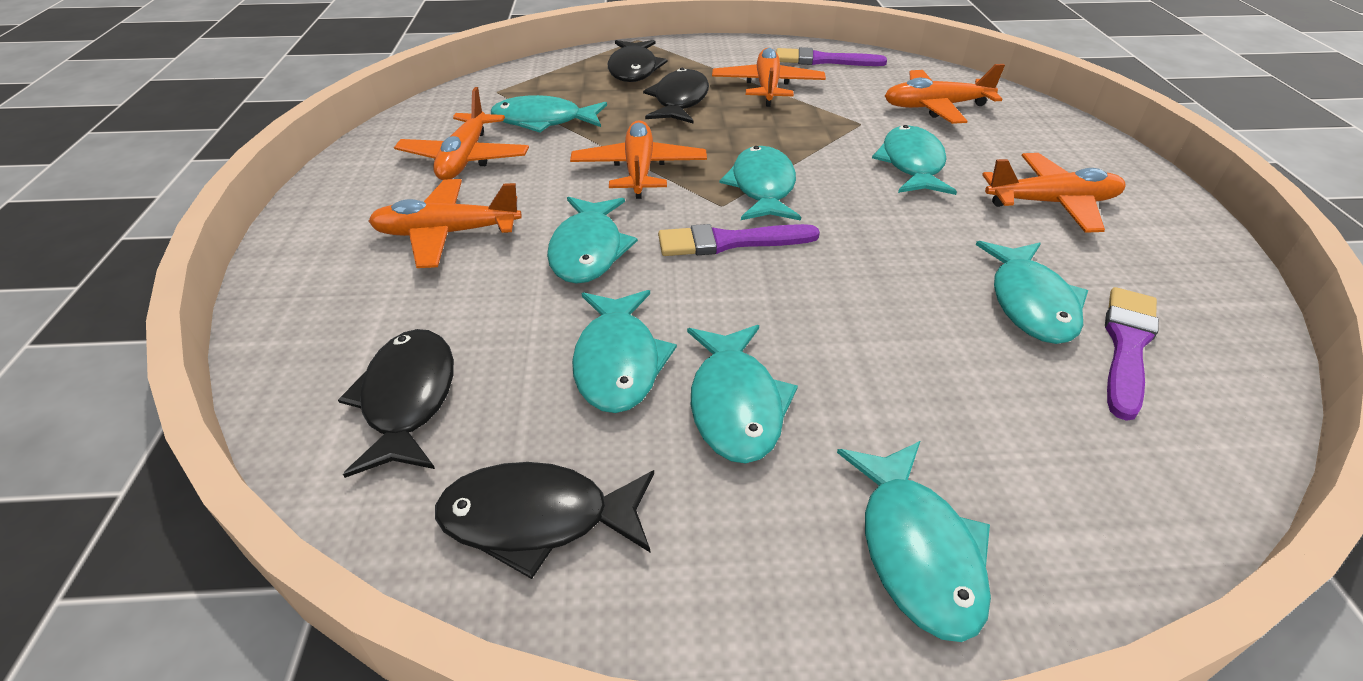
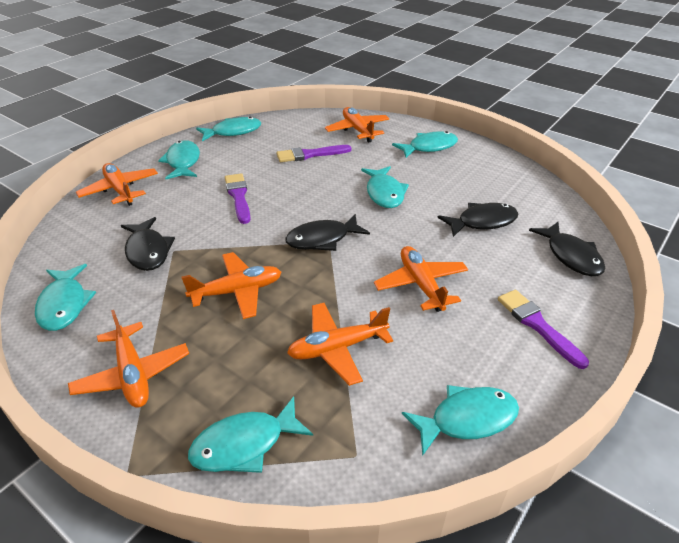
turquoise fish: [491,95,607,132] [547,197,638,284] [572,290,677,413] [687,325,798,464] [719,146,801,221] [837,441,991,642] [872,125,957,195] [976,241,1088,344] = 8 -> [35,264,96,331] [158,140,200,179] [188,396,313,473] [196,117,261,142] [361,166,409,208] [392,131,458,158] [402,385,519,456] = 7

